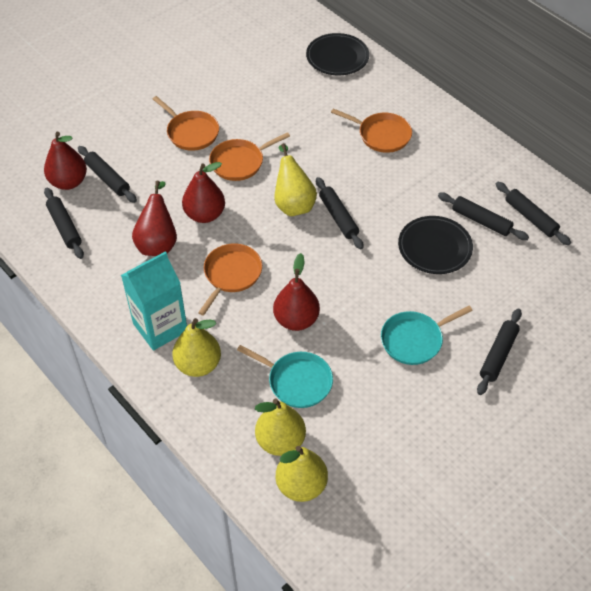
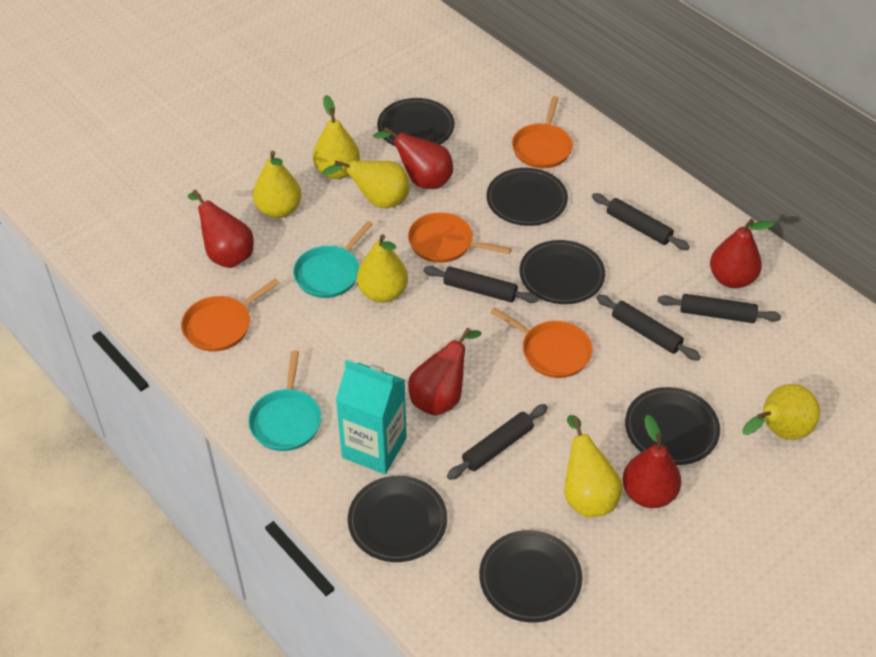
black plate: [306,33,369,75] [398,216,473,274] = 2 -> [348,476,447,562] [377,98,455,147] [479,530,582,623] [486,168,568,226] [520,240,605,304] [625,387,720,465] = 6
black rolling pin: [44,188,84,259] [78,146,137,203] [316,177,363,249] [438,193,529,240] [477,309,522,395] [496,182,571,245] = 6 -> [423,266,539,303] [447,404,548,480] [592,193,690,250] [596,295,701,361] [658,294,781,323] = 5
red pear: [44,132,87,190] [132,181,177,256] [182,162,225,223] [273,253,320,331] = 4 -> [188,190,254,268] [373,127,453,189] [408,328,482,415] [623,415,681,508] [710,219,775,288] = 5
yellow pear: [172,318,221,377] [255,399,306,456] [274,143,317,216] [275,446,328,502] = 4 -> [253,151,302,218] [313,95,360,179] [322,160,410,208] [357,234,408,302] [564,415,623,517] [742,384,820,440] = 6

